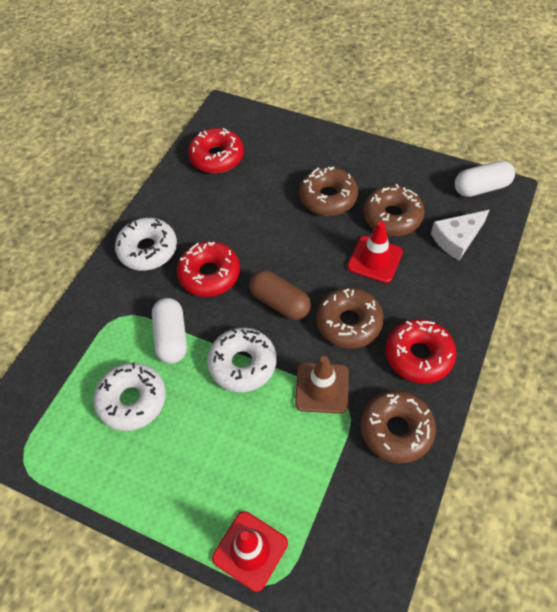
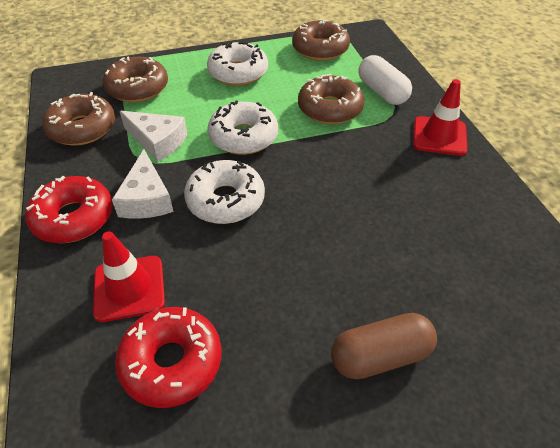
brown traffic cone: [295,356,349,414] = 1 -> none = 0
red donut: [177,241,240,297] [188,128,244,173] [386,319,457,384] = 3 -> [25,176,113,243] [115,307,221,408] = 2
white capsule: [152,298,187,364] [455,161,515,197] = 2 -> [358,55,412,105] = 1
white cheese: [431,210,489,260] = 1 -> [112,149,174,219] [120,111,187,162] = 2

